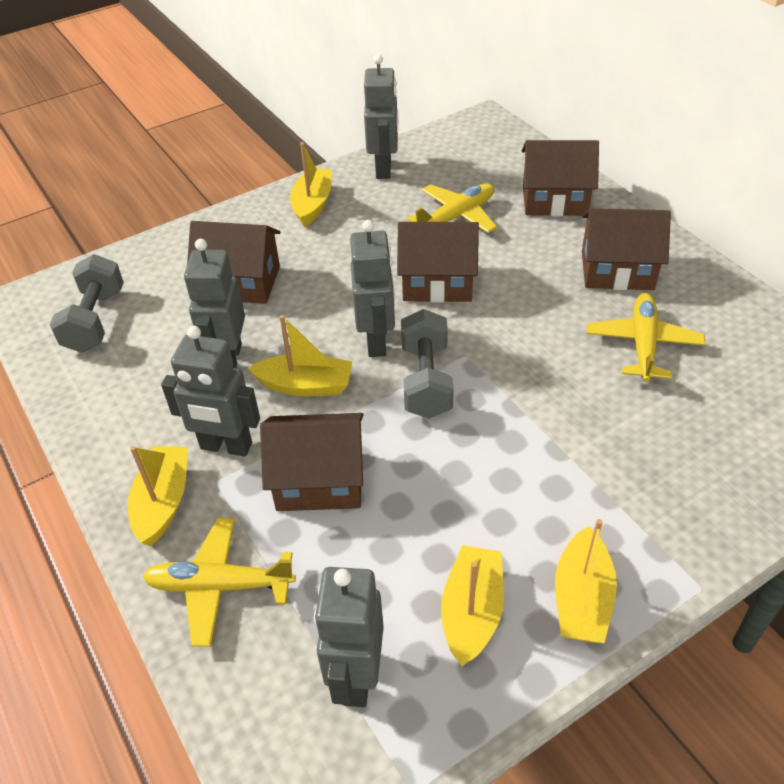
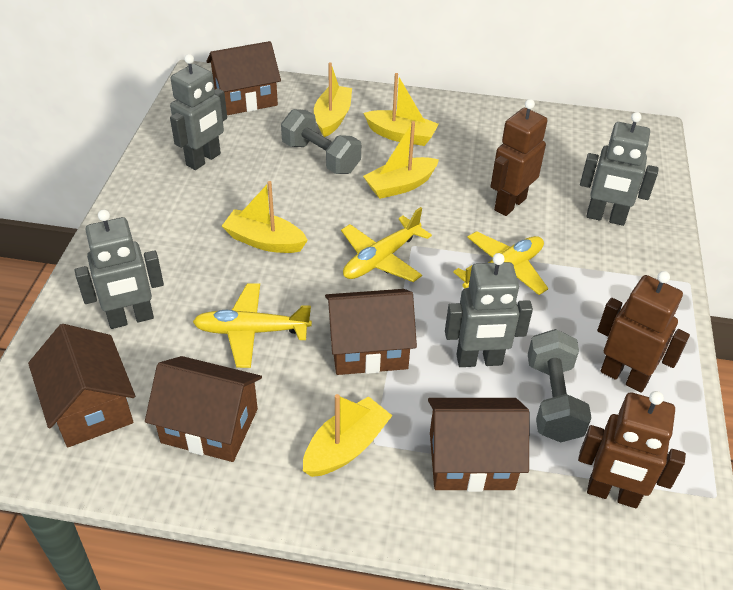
brown robot: none = 0 -> [490,99,547,216] [578,391,686,508] [597,271,690,393] = 3
grey robot: [161,326,260,456] [184,239,245,368] [314,567,384,707] [350,220,395,357] [364,54,398,179] = 5 -> [75,209,164,329] [170,54,227,170] [445,253,533,367] [580,112,659,226] = 4

